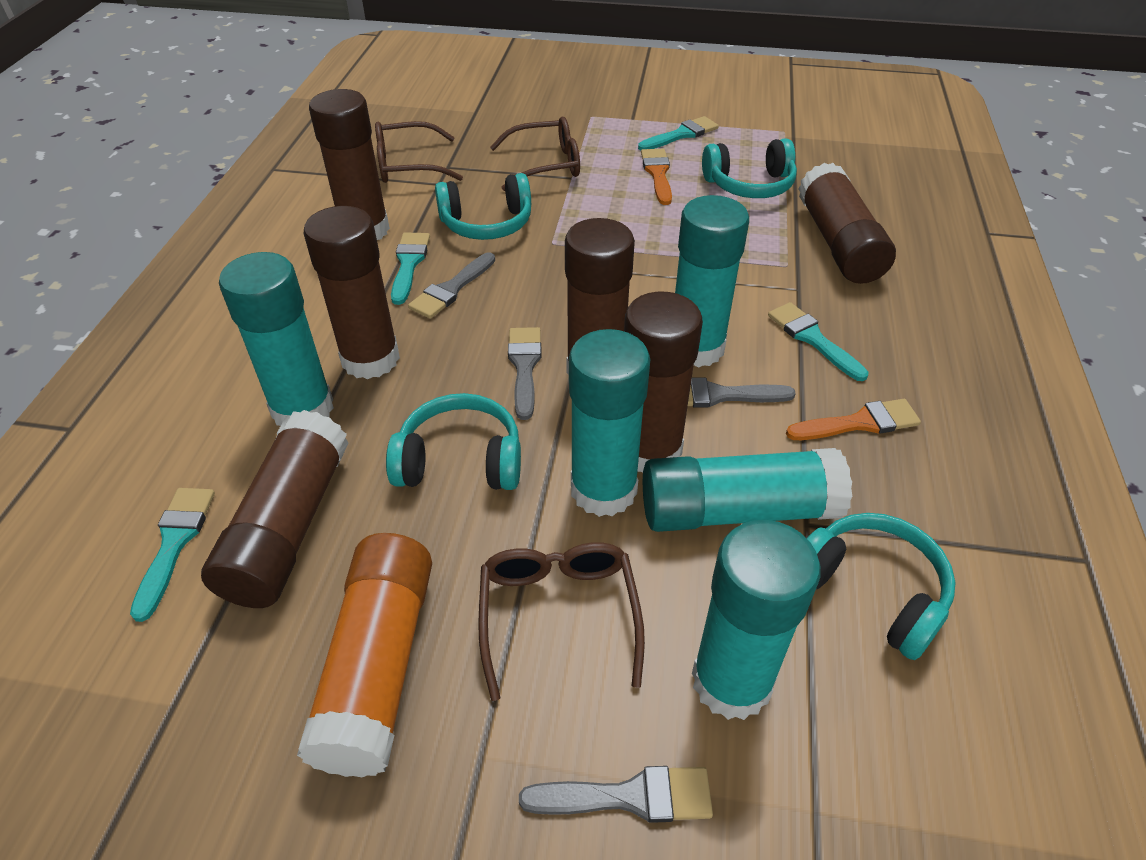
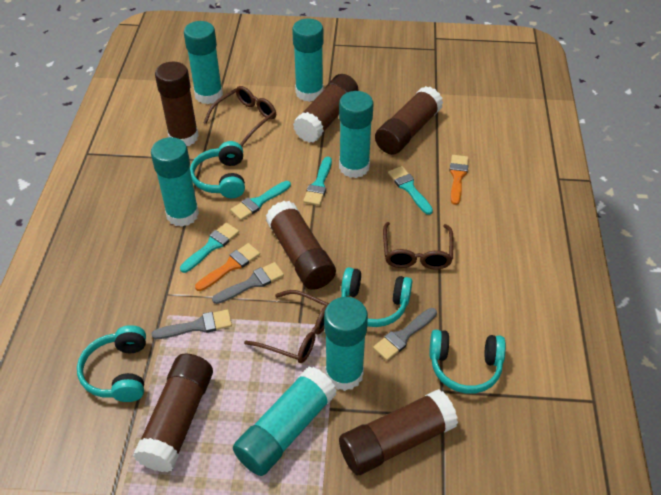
grey brush: [408,252,495,319] [508,327,542,420] [519,766,713,823] [688,378,796,408] = 4 -> [151,309,232,339] [212,262,284,304] [373,308,437,361] = 3
orange glue stick: [297,533,432,777] = 1 -> none = 0
turquoise glue stick: [219,252,334,426] [569,329,651,517] [643,448,852,532] [675,195,749,367] [692,520,821,720] = 5 -> [151,137,199,227] [184,21,223,104] [233,366,337,476] [292,18,324,102] [324,297,368,391] [339,91,373,178] = 6

